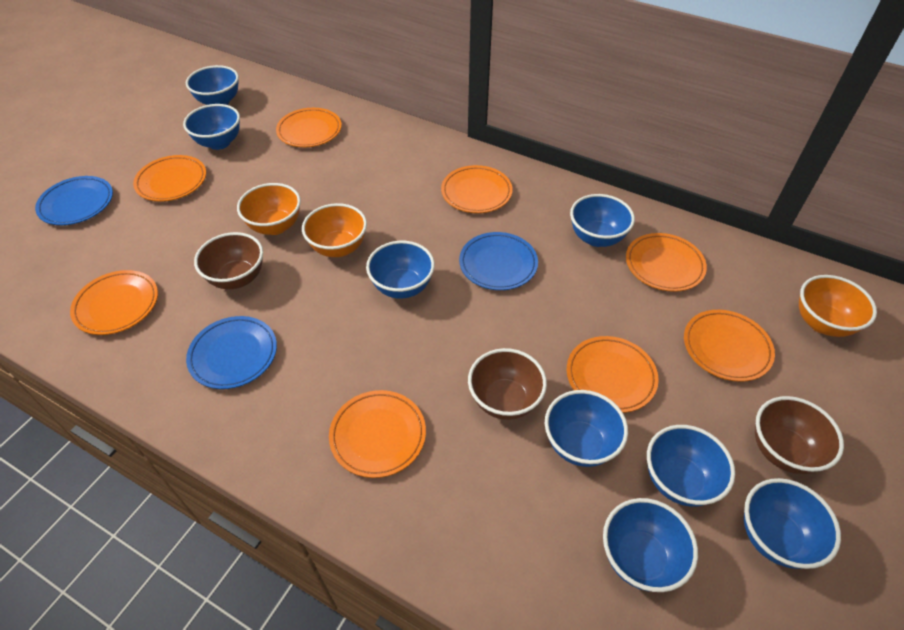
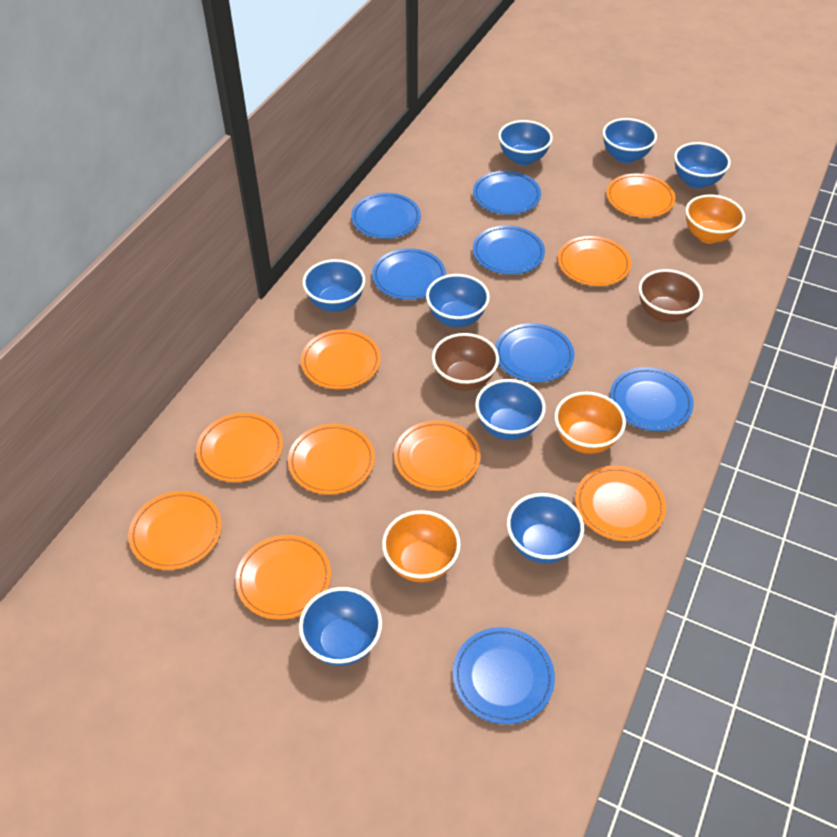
blue plate: [35,176,113,225] [186,316,277,389] [459,232,538,290] = 3 -> [351,193,421,239] [372,248,446,300] [453,627,555,724] [473,171,541,215] [473,225,545,275] [495,323,574,382] [610,367,694,431] = 7
brown bowl: [194,232,263,289] [468,348,547,420] [755,396,844,474] = 3 -> [432,333,499,391] [639,269,703,322] = 2
orange plate: [70,270,158,335] [133,155,206,202] [276,108,342,147] [329,390,426,478] [441,165,513,213] [567,336,659,413] [626,233,707,292] [684,310,775,382] = 8 -> [128,491,222,570] [196,413,283,482] [235,535,331,620] [288,424,375,495] [301,329,381,389] [394,420,481,491] [558,236,631,286] [575,465,666,541] [606,173,676,218] = 9

